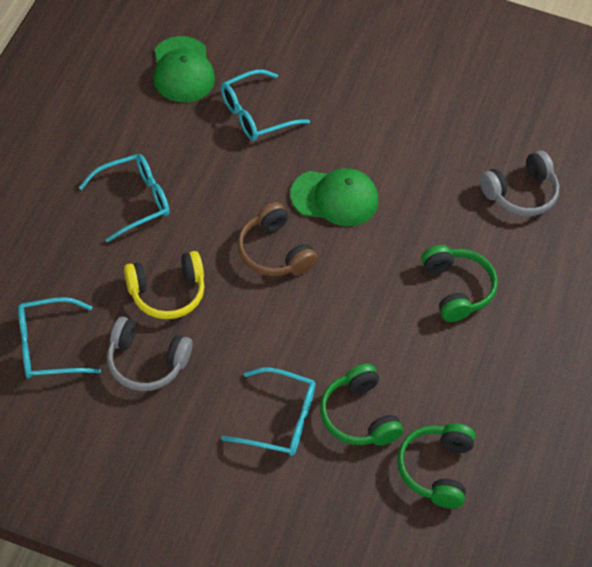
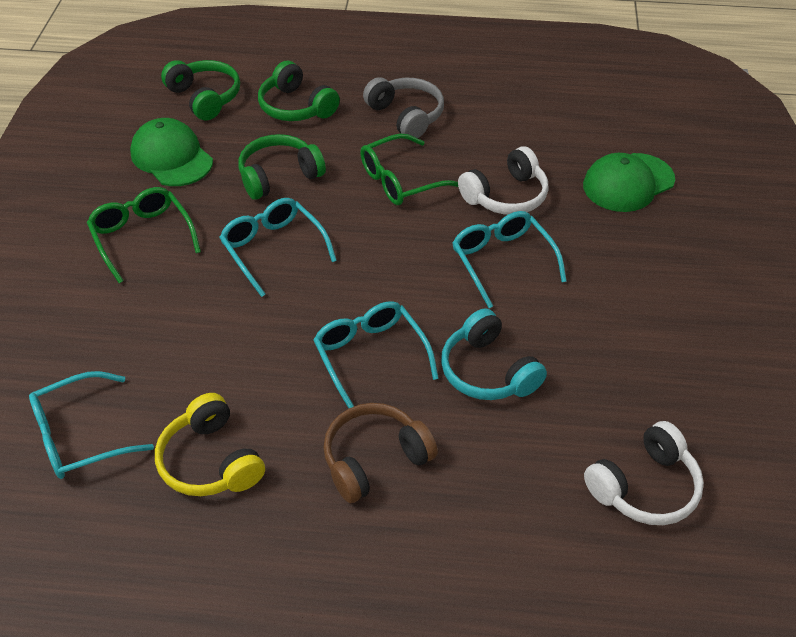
green glasses: none = 0 -> [87,187,201,283] [360,134,458,205] = 2
grey headphones: [107,316,193,391] [480,150,559,216] = 2 -> [363,77,444,138] = 1
turquoise headphones: none = 0 -> [441,308,547,400] = 1
white headphones: none = 0 -> [458,146,549,215] [584,421,704,525] = 2

